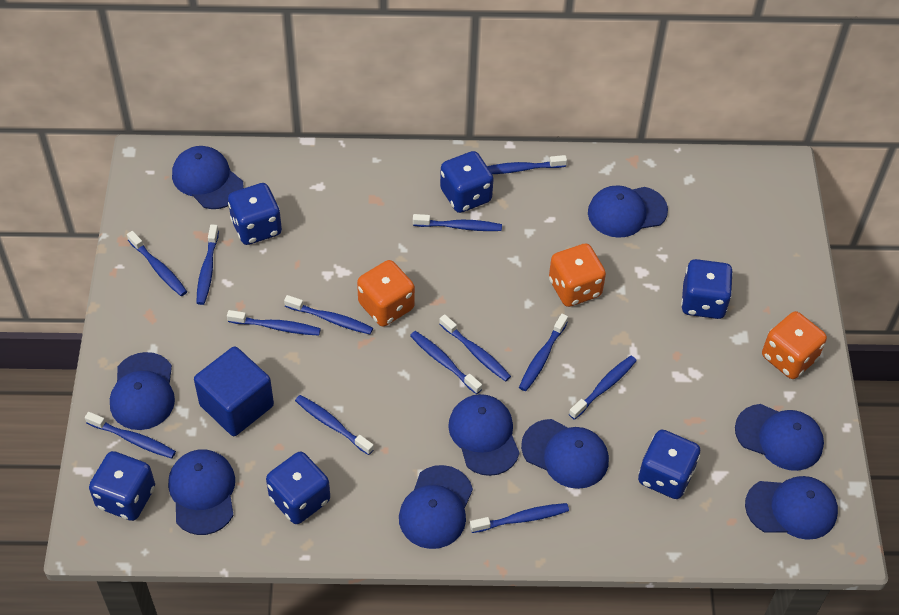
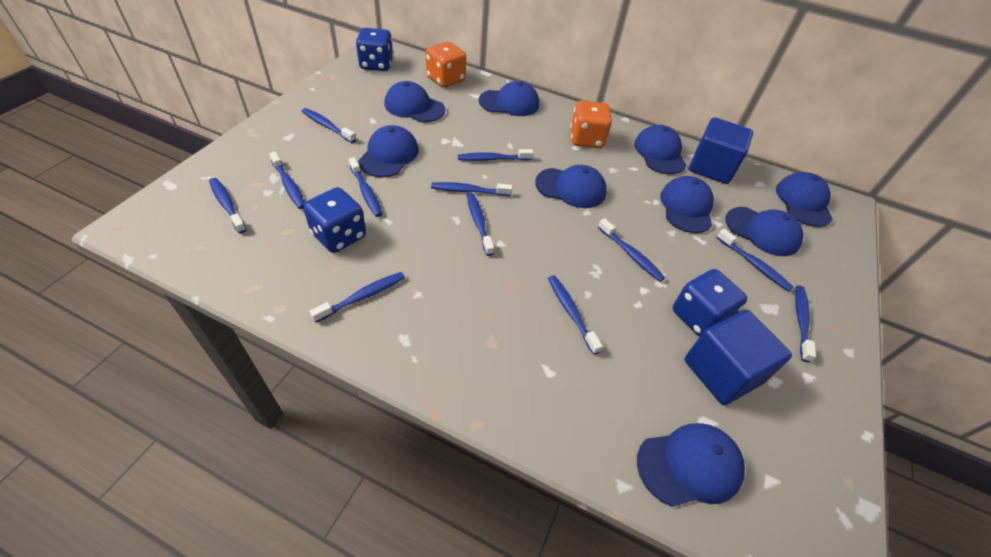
blue cube: [194,346,274,436] = 1 -> [685,310,792,405] [689,117,753,184] = 2
blue dice: [89,451,155,521] [228,183,282,245] [266,452,330,524] [440,151,493,213] [638,430,700,499] [681,259,733,319] = 6 -> [303,187,366,253] [356,28,393,71] [673,269,747,337] = 3
blue toothbrush: [85,412,176,459] [127,231,187,296] [196,224,219,305] [227,310,321,336] [284,295,373,334] [295,395,374,455] [410,331,482,394] [413,214,502,231] [439,314,511,382] [470,503,569,533] [487,155,567,174] [519,314,568,391] [569,356,636,420] = 13 -> [209,178,247,233] [269,152,305,209] [302,108,356,143] [310,272,405,323] [349,157,382,217] [431,182,513,196] [458,149,534,161] [467,193,494,256] [548,275,603,355] [598,218,665,282] [716,229,794,292] [795,285,816,362] = 12
orange dice: [357,260,415,326] [549,243,606,307] [762,311,827,379] = 3 -> [426,42,466,88] [570,101,612,148] = 2

